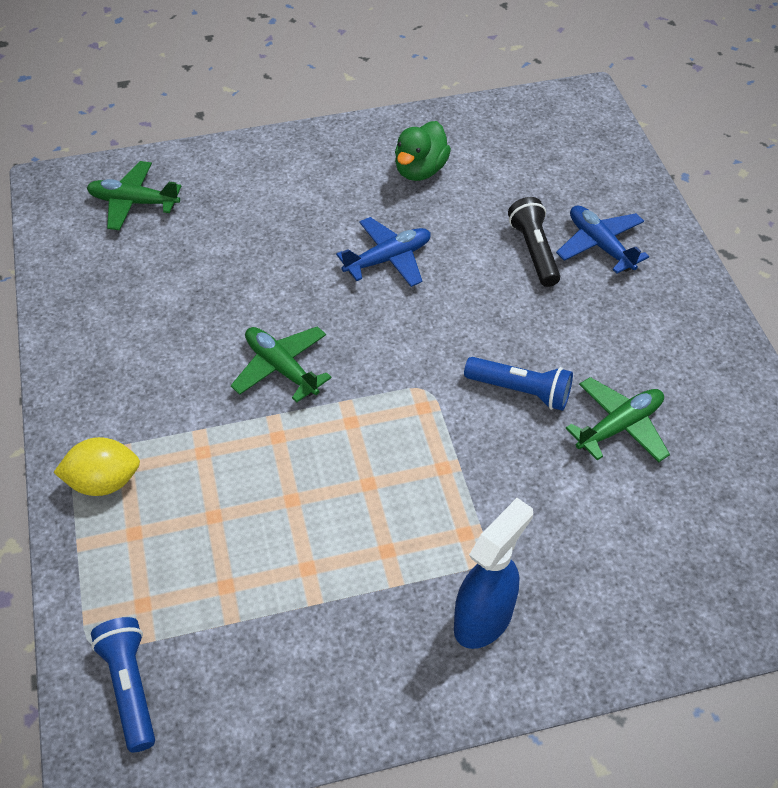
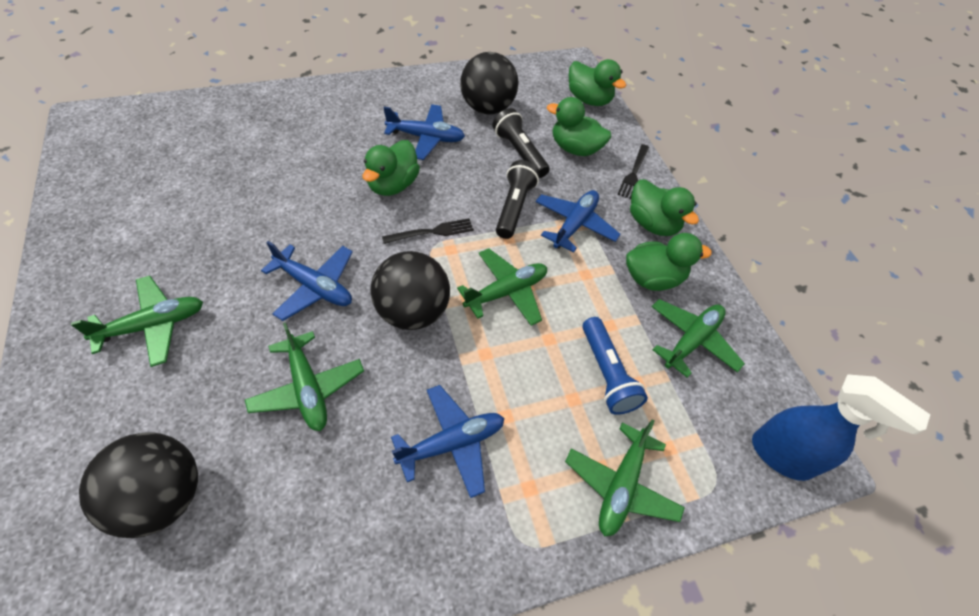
black ball: none = 0 -> [79,433,198,538] [370,251,450,330] [460,52,519,115] = 3
black flashlight: [508,197,560,287] = 1 -> [493,108,550,178] [496,160,540,239] = 2
black fork: none = 0 -> [382,218,474,244] [617,144,649,199] = 2
blue flashlight: [91,617,155,753] [464,357,573,411] = 2 -> [582,317,648,415] = 1
blue plane: [336,217,431,287] [556,205,649,274] = 2 -> [261,241,353,321] [384,104,465,160] [391,385,504,498] [536,190,621,253] = 4
green duck: [395,121,451,181] = 1 -> [362,140,420,196] [547,97,611,156] [569,59,626,106] [626,233,712,291] [630,179,699,236] = 5
green plane: [87,161,182,230] [231,327,332,403] [566,377,670,462] = 3 -> [71,276,203,367] [245,322,364,431] [457,248,547,326] [565,420,685,537] [651,299,745,378] = 5
yellow lemon: [53,437,140,496] = 1 -> none = 0

